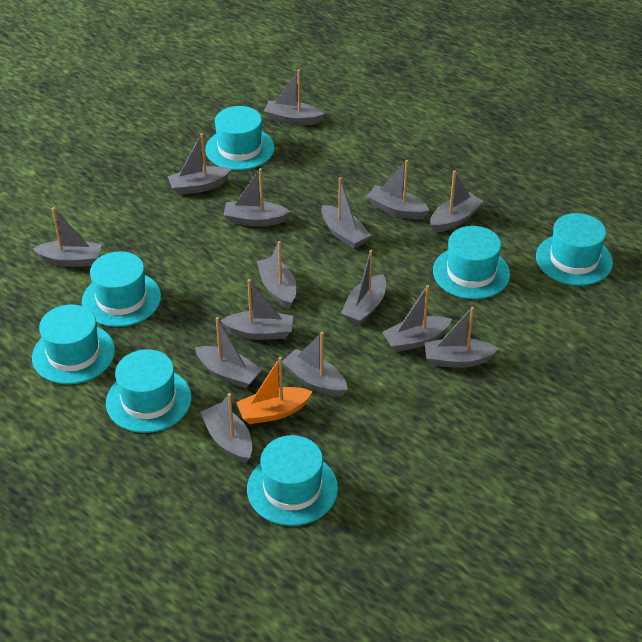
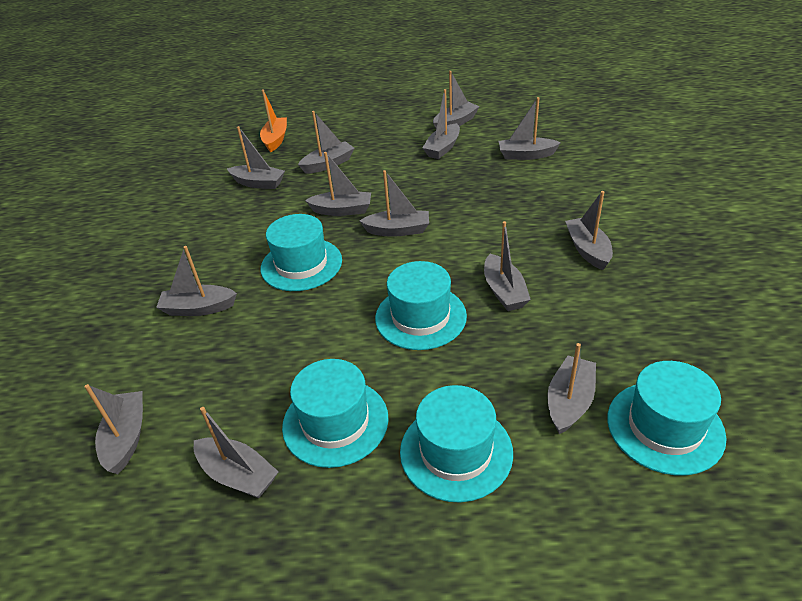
grey boat: [33,207,102,267] [167,133,231,195] [195,317,262,388] [200,393,252,463] [221,279,293,340] [224,168,290,227] [257,241,296,309] [264,70,324,125] [282,332,348,397] [321,177,371,249] [341,250,386,325] [367,160,430,219] [382,285,452,352] [424,307,499,368] [430,170,484,232] = 15 -> [84,384,143,474] [156,246,237,316] [194,407,279,498] [227,126,285,189] [298,111,354,174] [305,152,371,216] [360,170,429,237] [422,89,460,159] [433,71,480,128] [484,221,531,311] [499,97,561,160] [548,343,596,434] [565,191,613,270] = 13
turquoise hat: [32,305,115,384] [82,251,161,327] [106,349,192,433] [205,106,275,170] [247,435,338,526] [433,226,510,299] [536,213,613,286] = 7 -> [261,214,342,291] [282,359,389,468] [375,261,467,350] [400,385,513,502] [607,361,726,476] = 5

